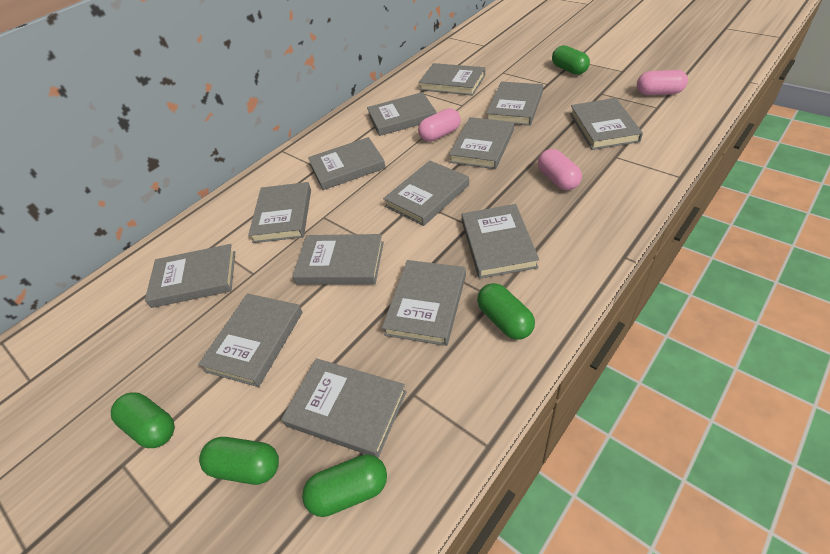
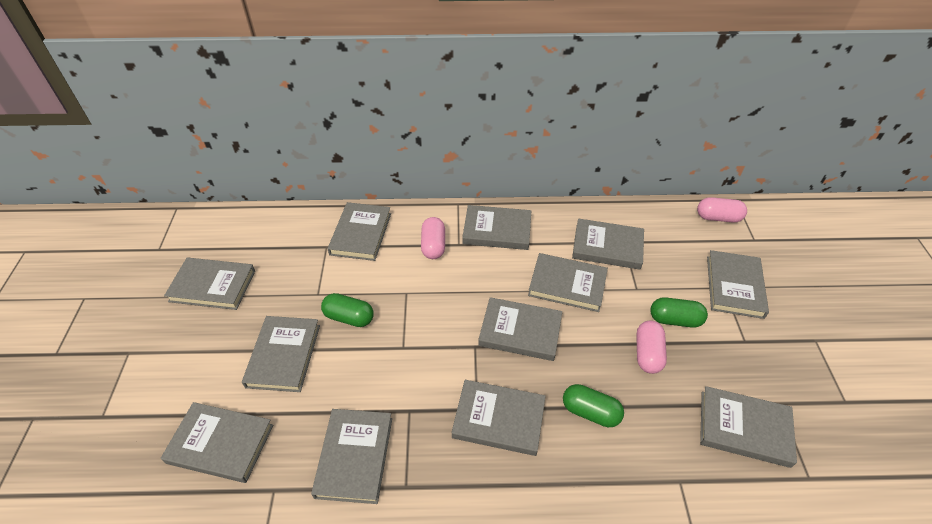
green capsule: [111,392,175,448] [199,437,279,485] [302,454,387,517] [477,283,535,340] [552,45,590,75] = 5 -> [321,293,374,327] [563,384,624,427] [650,297,708,328] = 3
grey book: [145,244,235,308] [198,293,302,387] [248,182,311,243] [281,358,407,458] [292,234,384,284] [308,137,386,190] [367,92,436,136] [382,260,466,346] [383,160,469,226] [419,63,485,96] [449,117,514,169] [462,204,539,279] [486,82,543,126] [570,98,643,150] = 14 -> [161,402,273,483] [164,258,255,310] [242,316,320,392] [311,409,392,504] [328,202,391,261] [452,380,546,456] [462,205,531,250] [478,297,562,361] [528,253,608,312] [572,218,644,270] [700,386,797,468] [707,250,769,319] = 12

